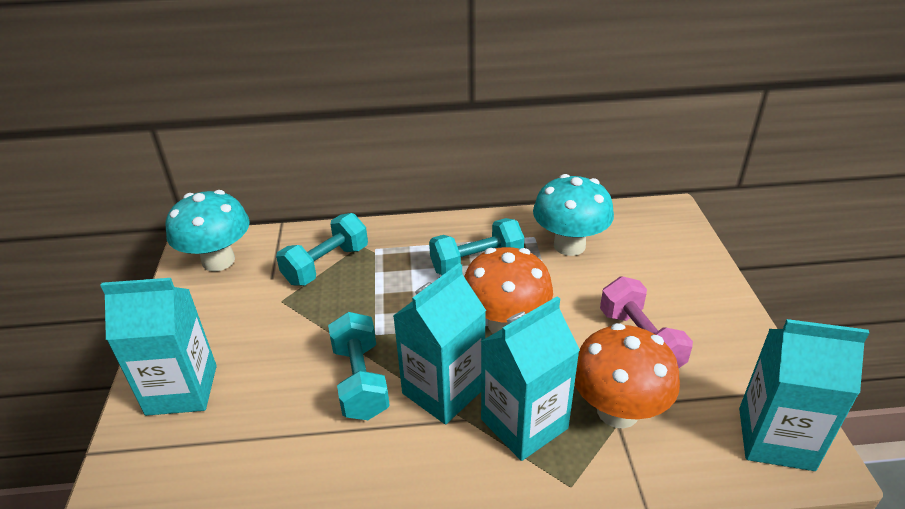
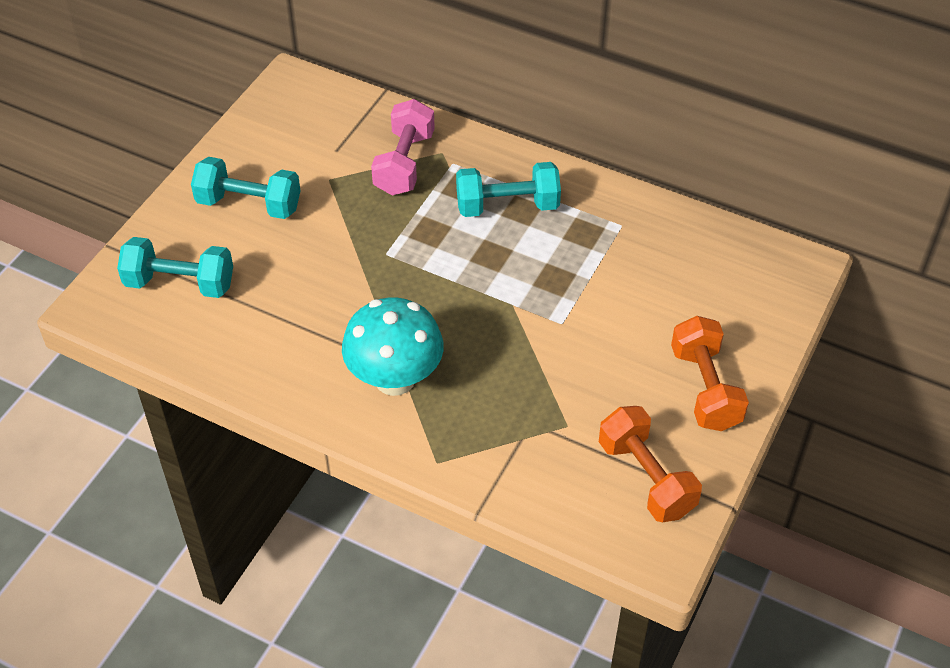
orange dumbbell: none = 0 -> [599,406,702,522] [671,316,749,431] = 2
orange mushroom: [464,247,553,334] [575,323,680,429] = 2 -> none = 0
turquoise carton: [100,278,217,416] [393,263,486,424] [481,296,580,461] [739,319,869,471] = 4 -> none = 0
turquoise mushroom: [166,190,250,272] [533,174,614,256] = 2 -> [342,297,444,396] = 1

